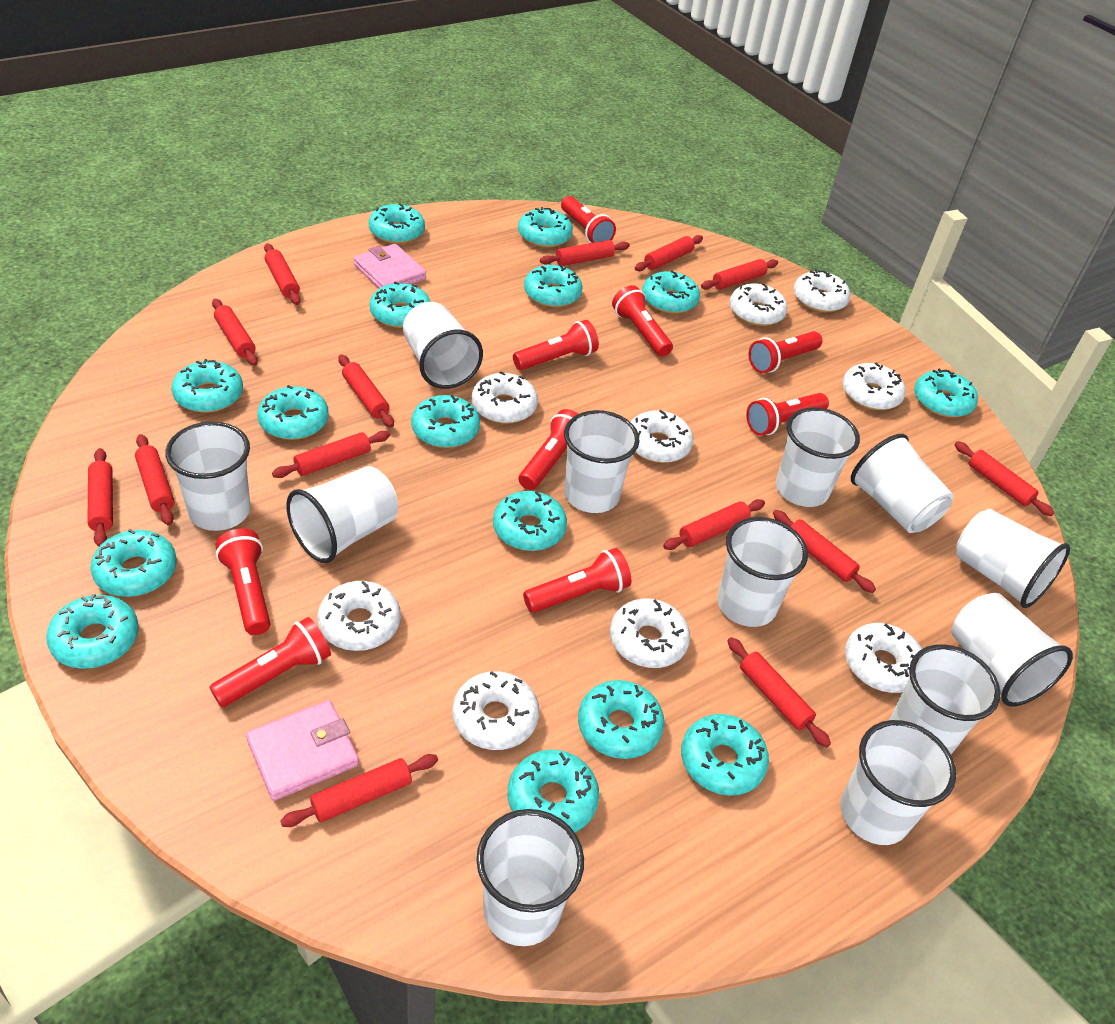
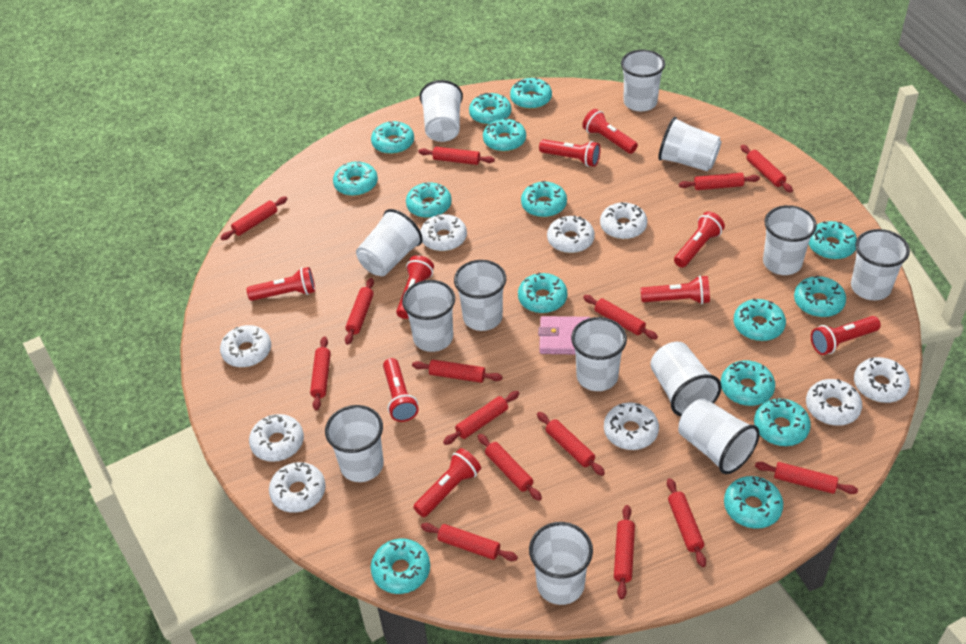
pink wallet: [246,700,359,801] [354,244,426,288] = 2 -> [538,316,590,355] = 1
red rolling pin: [87,448,113,547] [135,434,174,526] [212,298,258,366] [264,243,301,305] [272,431,390,478] [280,754,438,827] [338,354,394,428] [540,240,630,266] [635,235,703,271] [663,499,765,550] [701,259,778,290] [727,637,831,747] [773,510,876,593] [954,441,1054,516] = 14 -> [220,196,287,240] [310,337,331,410] [345,278,374,345] [412,360,503,383] [418,147,495,165] [421,523,518,561] [443,391,519,445] [478,434,542,501] [537,412,605,476] [583,295,658,339] [614,505,635,599] [667,478,706,567] [679,173,760,190] [740,145,793,193] [755,462,858,494] = 15
white cup: [165,422,251,531] [286,466,398,563] [403,302,483,389] [476,809,584,946] [564,410,640,513] [717,517,808,627] [776,407,860,507] [840,720,956,845] [851,434,953,533] [890,644,1001,754] [951,593,1073,706] [956,509,1070,608] = 12 -> [325,405,384,482] [356,209,423,276] [402,280,455,352] [420,80,463,142] [454,260,506,331] [529,522,593,605] [571,317,627,391] [621,50,665,111] [650,342,722,416] [658,117,721,171] [678,398,760,474] [763,205,817,275] [851,229,910,300] = 13

